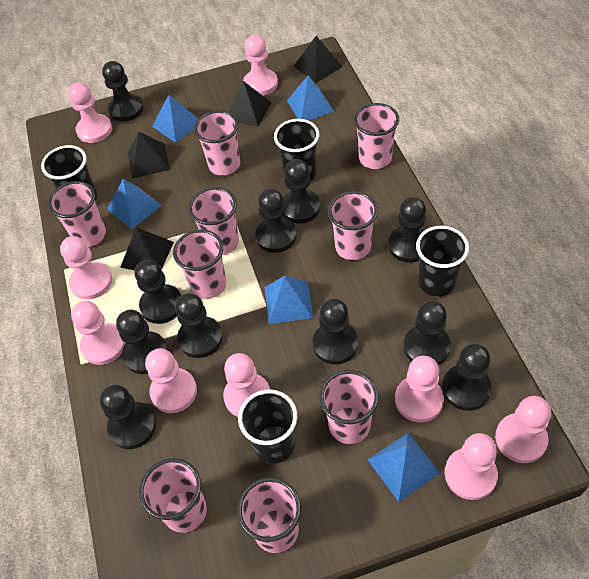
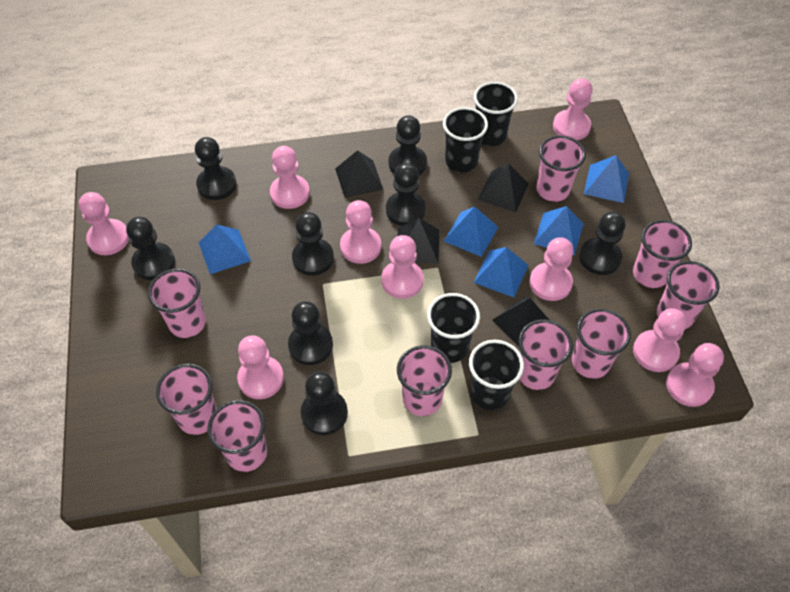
black pawn: [100,385,156,449] [102,61,144,122] [116,310,168,374] [135,260,181,324] [175,293,223,358] [255,188,297,253] [283,159,320,224] [313,299,358,365] [388,197,426,263] [404,301,451,365] [442,343,492,411] = 11 -> [126,217,175,280] [195,137,237,200] [288,301,333,365] [292,212,334,276] [301,371,348,435] [386,163,426,226] [389,115,427,175] [579,212,625,275] = 8

